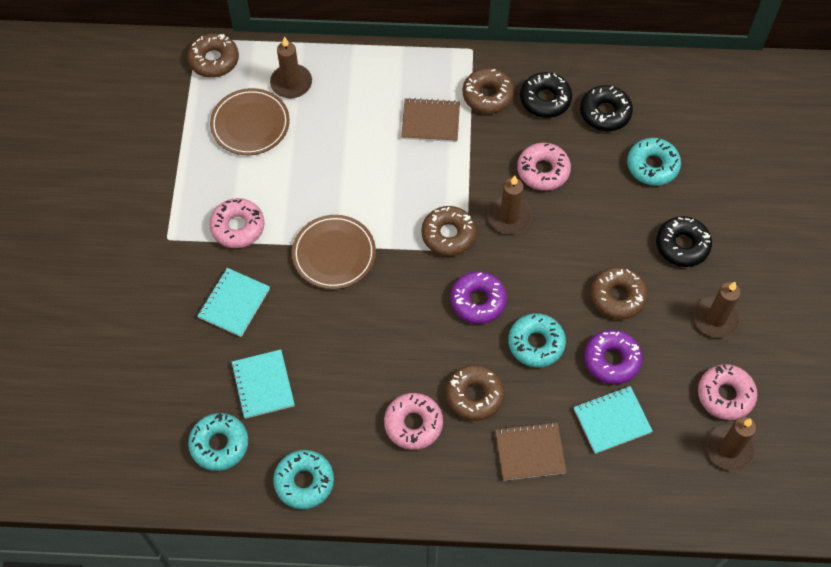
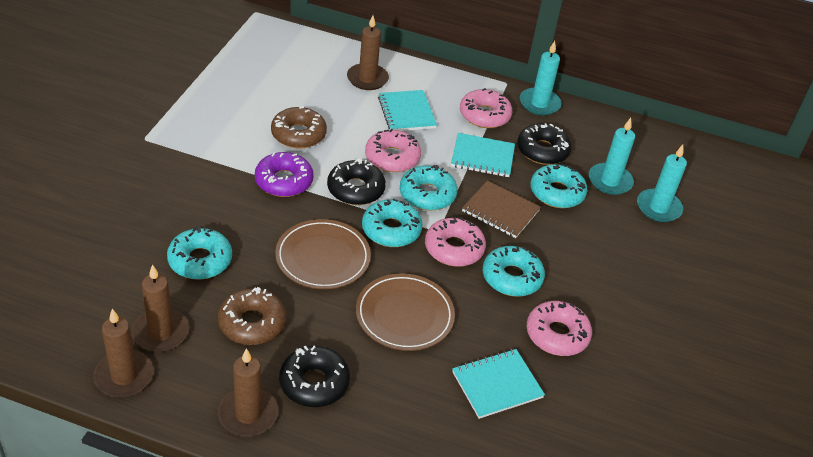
brown donut: [187,33,239,78] [421,206,476,256] [446,365,504,421] [463,68,514,113] [591,267,647,319] = 5 -> [218,287,286,345] [271,106,327,149] = 2
brown notebook: [401,98,460,142] [495,422,567,481] = 2 -> [462,181,541,238] = 1
purple donut: [451,271,507,324] [584,330,642,384] = 2 -> [255,152,314,197] = 1
turquoise candle: none = 0 -> [520,41,561,115] [589,118,635,195] [637,145,687,222] = 3
turquoise donut: [188,413,248,471] [273,450,334,509] [508,313,566,367] [627,138,681,186] = 4 -> [167,226,232,280] [362,199,423,247] [400,165,458,211] [483,246,545,297] [531,164,587,208] = 5

